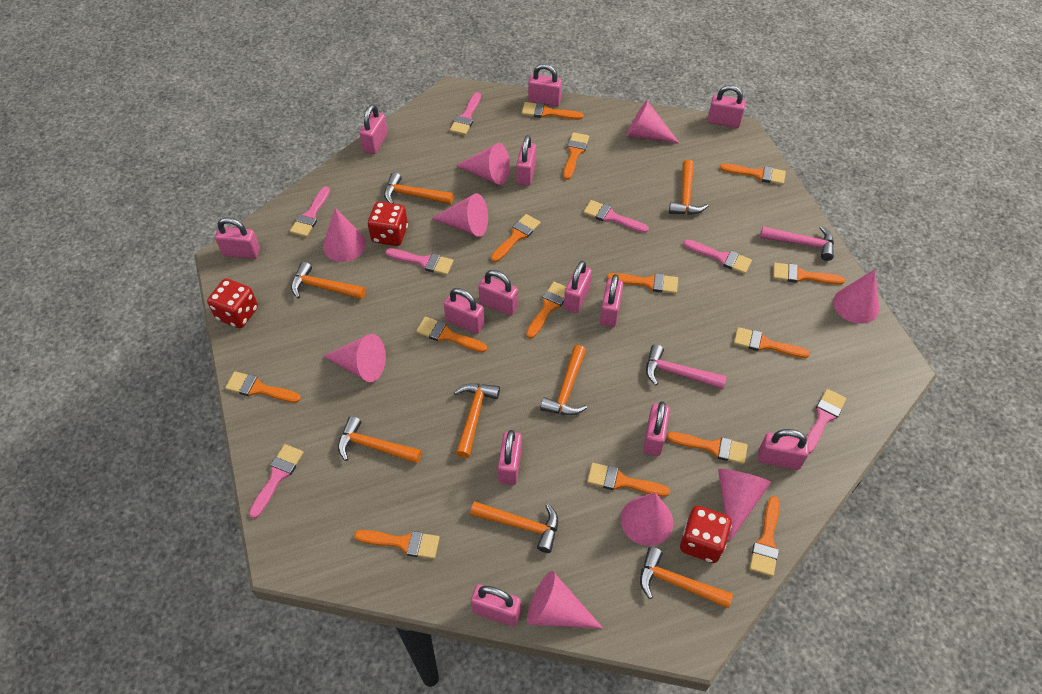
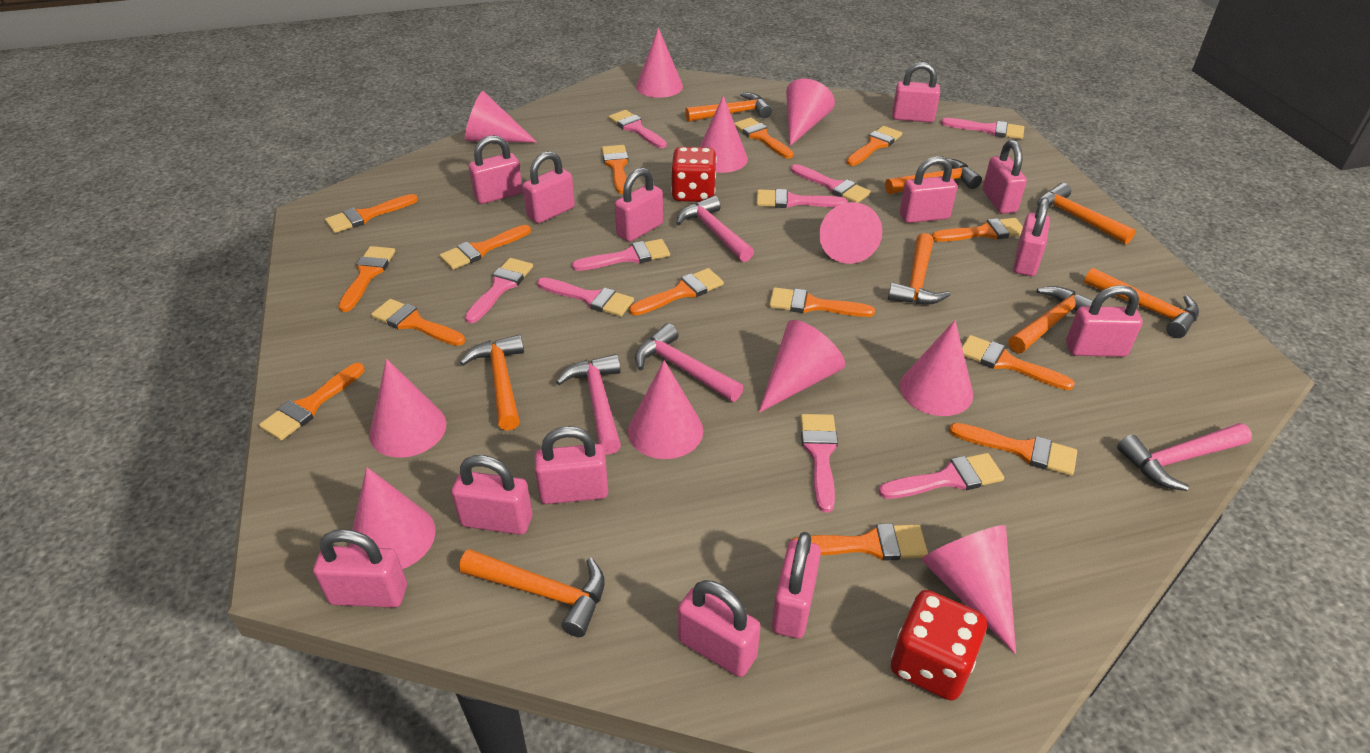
pink brush: [249,444,304,519] [290,187,330,237] [385,248,454,275] [450,92,481,135] [583,200,649,233] [683,239,752,274] [807,389,846,453] = 7 -> [465,258,533,324] [537,277,634,317] [572,239,670,271] [609,110,667,148] [756,189,847,208] [791,164,871,203] [800,414,838,512] [879,453,1004,499] [941,118,1024,139] = 9
pink cone: [323,208,366,262] [323,334,386,382] [431,193,488,237] [456,143,510,185] [527,571,603,629] [621,492,673,546] [627,101,679,143] [718,469,771,542] [833,269,879,324] = 9 -> [349,467,436,569] [369,359,446,458] [465,91,537,143] [628,360,703,459] [636,28,683,98] [700,96,748,173] [759,320,845,413] [786,79,835,146] [819,202,882,264] [900,320,973,416] [921,525,1016,655] = 11
pink hammer: [646,344,727,389] [760,226,834,261] = 2 -> [556,354,621,455] [635,323,744,402] [676,196,754,262] [1117,423,1252,491] = 4
red dice: [207,279,258,328] [368,201,408,246] [680,506,732,563] = 3 -> [671,147,717,202] [891,590,987,701] = 2

